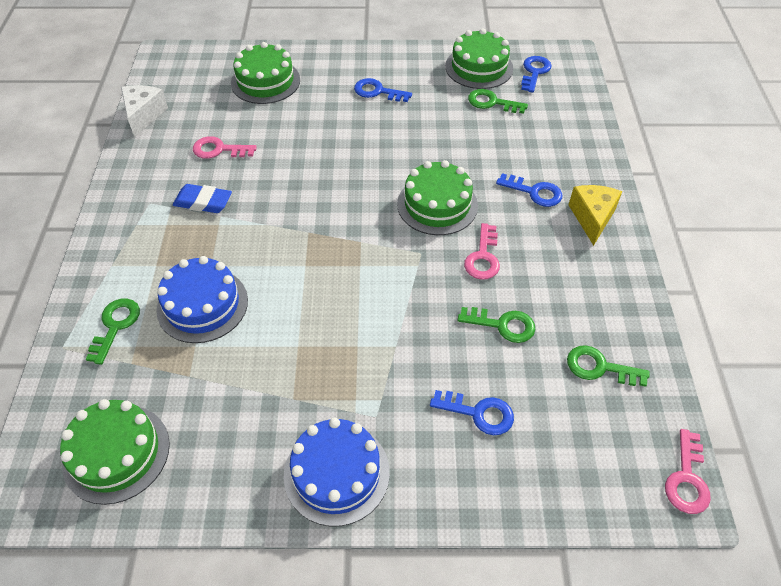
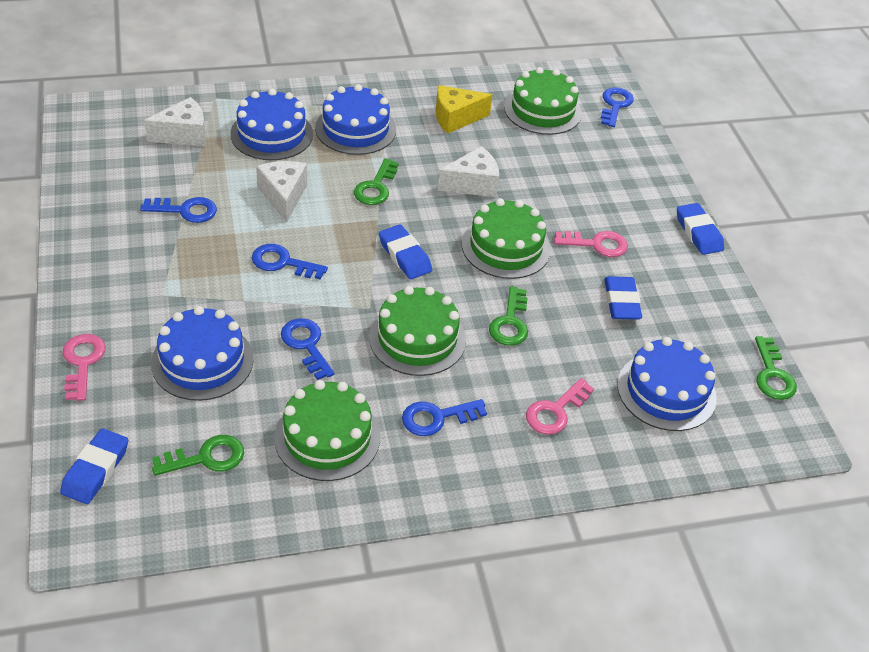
blue cake: [156,256,248,343] [284,418,390,527] = 2 -> [151,306,254,401] [230,89,313,160] [315,84,396,155] [617,337,717,431] = 4
blue eraser: [173,184,232,213] = 1 -> [60,428,128,504] [379,224,432,279] [604,276,642,320] [677,203,724,255] = 4
blue key: [354,78,412,102] [430,390,514,435] [496,173,563,207] [521,56,552,93] = 4 -> [140,197,217,223] [252,244,328,280] [281,318,334,380] [402,399,487,436] [601,87,634,127] = 5
white cheese: [121,85,168,137] = 1 -> [144,97,206,146] [256,161,307,222] [438,146,499,197] = 3

